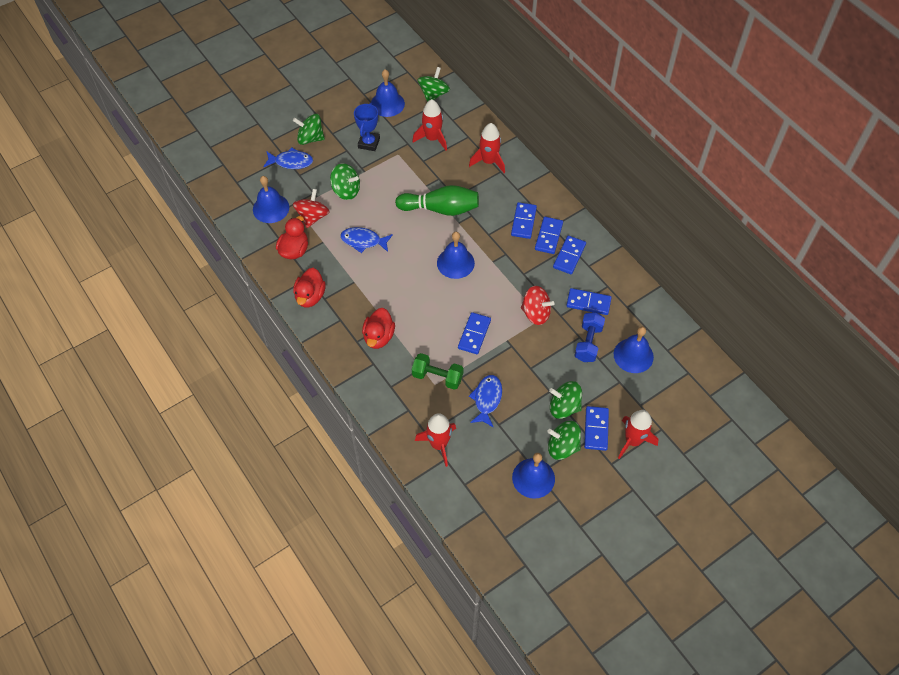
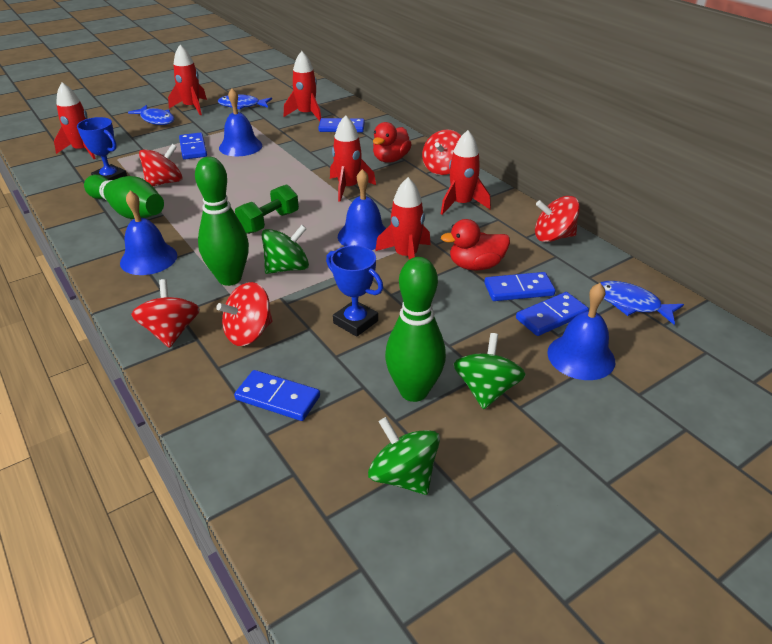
blue bell: [253,176,289,223] [371,69,405,117] [437,232,475,279] [512,453,555,499] [614,326,654,373] = 5 -> [120,191,177,275] [219,88,262,156] [338,169,386,250] [547,283,615,380] = 4
blue domino: [458,312,491,354] [511,202,537,239] [535,217,563,254] [553,236,586,274] [566,288,612,315] [584,406,609,451] = 6 -> [179,132,207,159] [234,370,320,421] [318,118,365,132] [484,272,555,301] [516,292,589,336] = 5
blue dumbbell: [574,312,605,362] = 1 -> none = 0
blue trophy: [354,103,380,151] = 1 -> [77,117,127,180] [326,245,383,337] = 2
green bowling pin: [395,185,479,216] = 1 -> [84,175,164,219] [195,157,249,286] [385,257,446,402] = 3
green spinning top: [293,114,325,145] [330,164,360,200] [418,67,450,102] [547,421,581,460] [549,381,582,419] = 5 -> [262,225,309,274] [368,417,440,495] [453,333,526,409] = 3
red duck: [276,216,308,259] [293,268,326,307] [362,308,395,349] = 3 -> [373,122,412,163] [441,219,510,271] = 2
red rocket: [412,99,447,150] [415,413,456,467] [469,123,505,173] [618,410,658,459] = 4 -> [54,82,96,159] [168,45,207,115] [283,51,321,121] [330,115,376,202] [375,177,431,260] [441,130,491,215] = 6
red spinning top: [293,189,330,228] [521,286,555,325] = 2 -> [131,279,200,348] [139,144,183,186] [216,282,273,346] [422,129,461,175] [535,196,580,242] = 5

